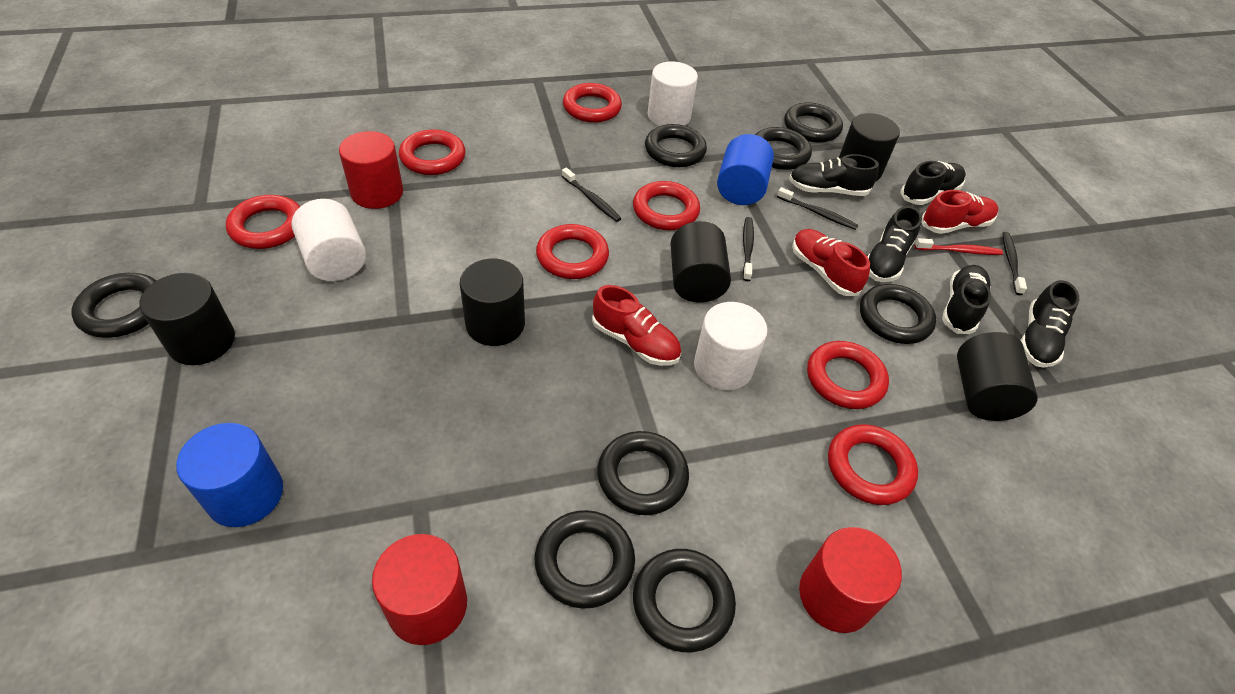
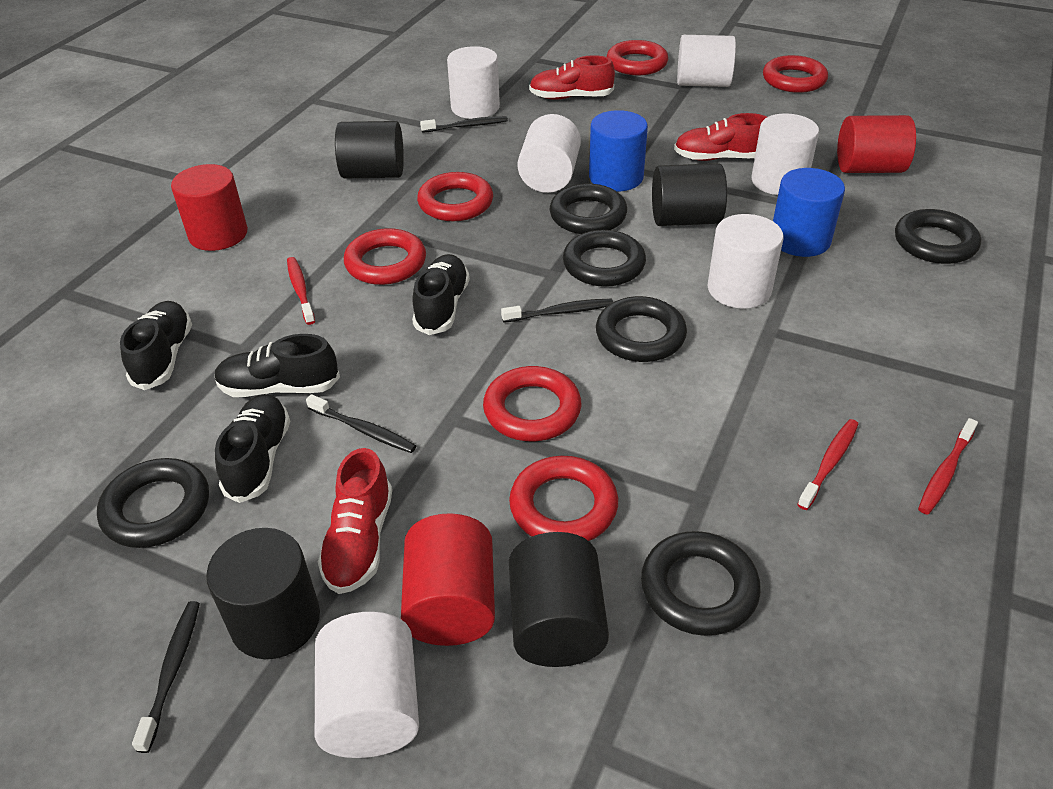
black cylinder: [139,273,235,365] [460,259,525,346] [670,221,731,303] [839,113,900,181] [957,332,1038,421] = 5 -> [206,528,320,659] [335,121,404,179] [509,532,609,667] [652,163,727,226] = 4
black ring: [71,273,156,338] [535,510,635,609] [597,431,689,515] [633,549,736,652] [645,124,707,167] [755,127,812,170] [784,102,843,143] [860,284,936,344] = 8 -> [97,458,209,548] [550,184,627,234] [563,230,646,287] [596,296,687,362] [641,531,761,636] [895,209,981,264] = 6
black shoe: [789,154,879,196] [867,206,922,282] [900,161,966,205] [942,265,991,334] [1020,280,1079,368] = 5 -> [120,301,192,390] [214,334,340,397] [215,394,290,503] [412,254,470,335] = 4
red ring: [226,195,300,249] [399,129,466,175] [536,224,609,279] [563,83,622,123] [633,181,700,230] [807,341,889,409] [828,424,918,505] = 7 -> [344,228,426,285] [417,172,493,221] [483,366,581,441] [509,456,618,541] [607,40,668,75] [763,55,828,93] = 6
red toothbrush: [915,238,1003,255] = 1 -> [287,257,315,325] [797,419,859,510] [918,418,978,515] = 3
white cylinder: [291,199,366,281] [648,62,698,126] [694,302,768,390] = 3 -> [315,612,419,758] [447,46,500,119] [518,114,581,193] [677,35,736,87] [708,214,783,309] [752,113,819,195] = 6

